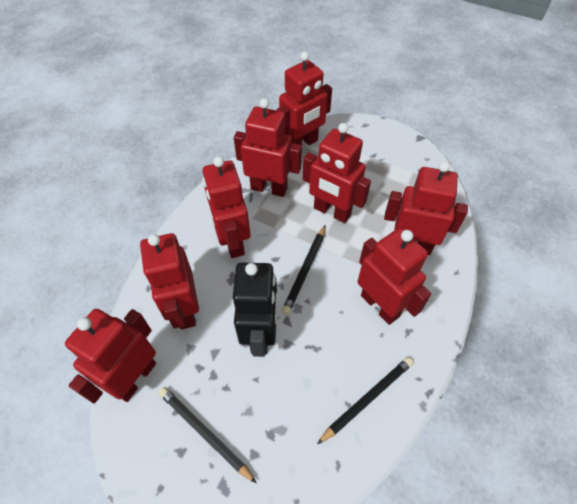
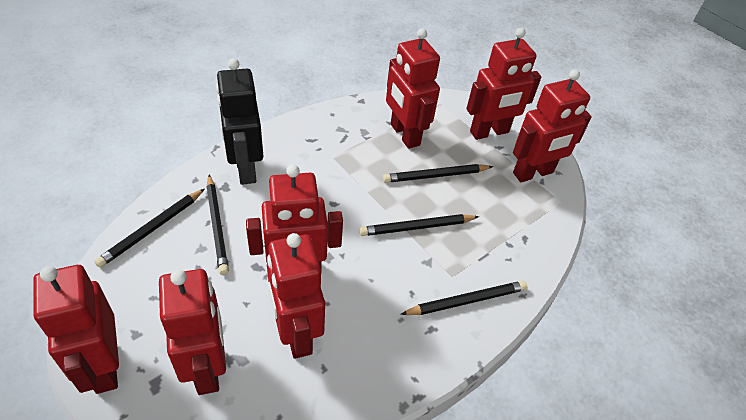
black pencil: [159,387,257,484] [282,226,325,314] [317,357,414,444] = 3 -> [94,189,205,268] [206,175,229,275] [359,214,479,236] [383,164,493,183] [400,281,527,315] = 5
red robot: [65,309,156,404] [140,233,199,330] [203,156,251,258] [234,98,302,197] [277,52,332,145] [303,123,371,223] [357,228,431,325] [384,161,468,255] = 8 -> [33,265,119,394] [159,269,226,395] [246,164,343,268] [267,233,325,359] [386,28,440,149] [466,28,541,140] [513,69,592,182] = 7

